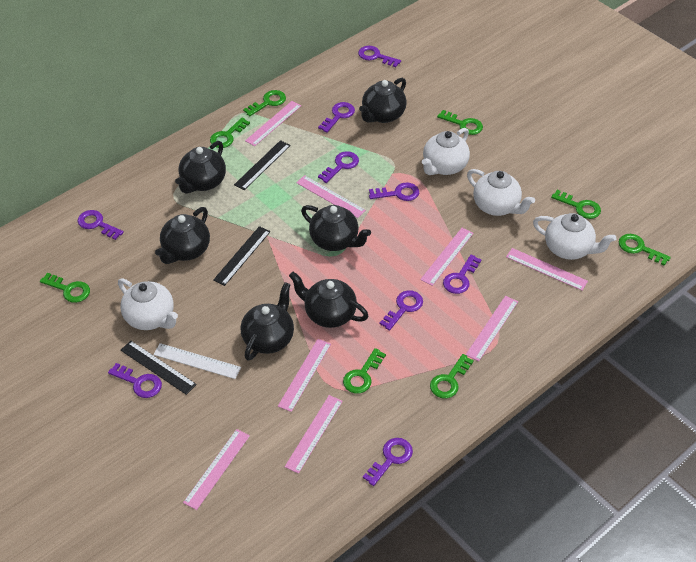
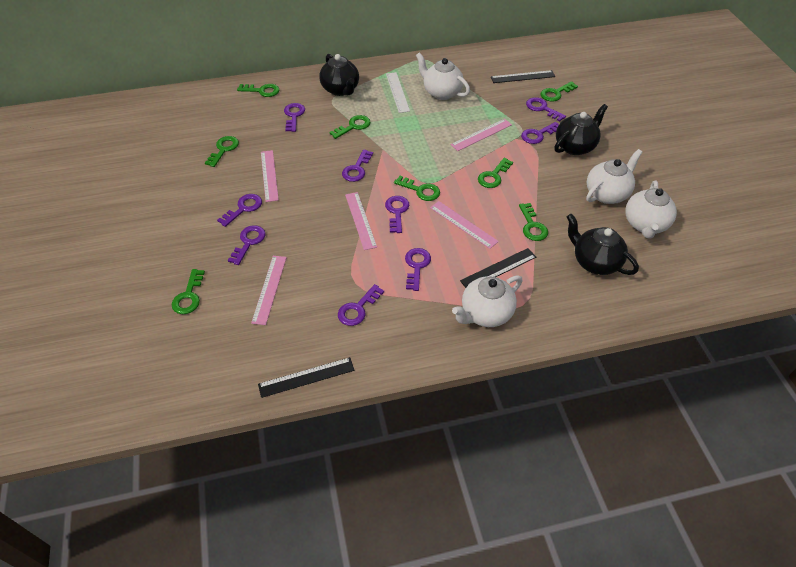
black teapot: [155,207,210,264] [175,141,226,194] [241,282,294,360] [289,272,368,328] [301,205,371,251] [359,78,407,123] = 6 -> [319,54,359,96] [555,104,608,155] [567,214,639,275] = 3
pink ruler: [183,429,250,510] [245,101,301,146] [278,339,331,412] [285,395,343,474] [296,175,366,218] [420,228,474,286] [466,296,518,361] [506,248,588,290] = 8 -> [251,256,287,325] [261,150,279,202] [345,192,377,250] [430,201,499,249] [451,119,512,151] = 5

